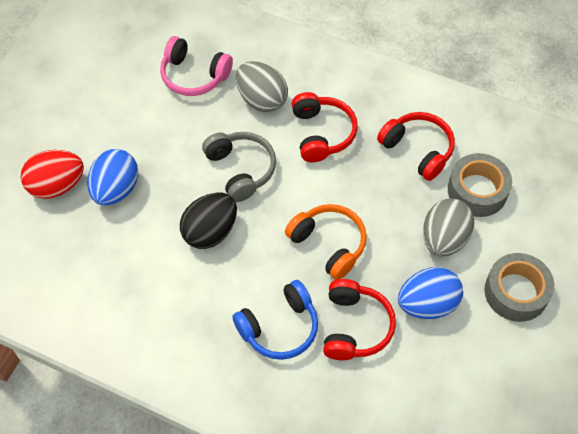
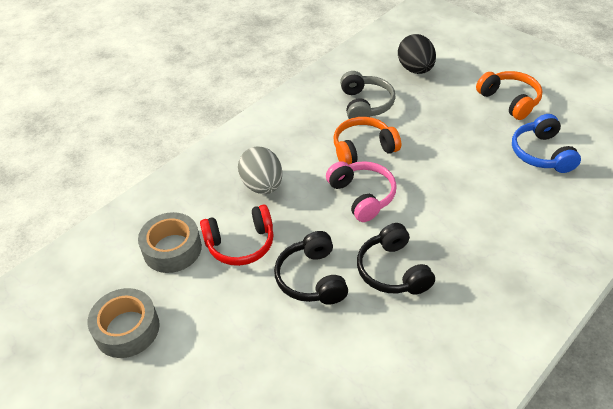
black headphones: none = 0 -> [274,231,348,305] [357,223,435,295] = 2
blue egg: [87,149,138,206] [398,267,463,319] = 2 -> none = 0
grey egg: [236,61,288,112] [423,199,474,257] = 2 -> [238,146,282,194] = 1
orange headphones: [285,204,367,280] = 1 -> [334,117,401,164] [476,71,543,120] = 2
red egg: [21,150,84,199] = 1 -> none = 0
red headphones: [292,92,358,162] [323,279,396,360] [377,112,455,181] = 3 -> [200,205,273,266] = 1

